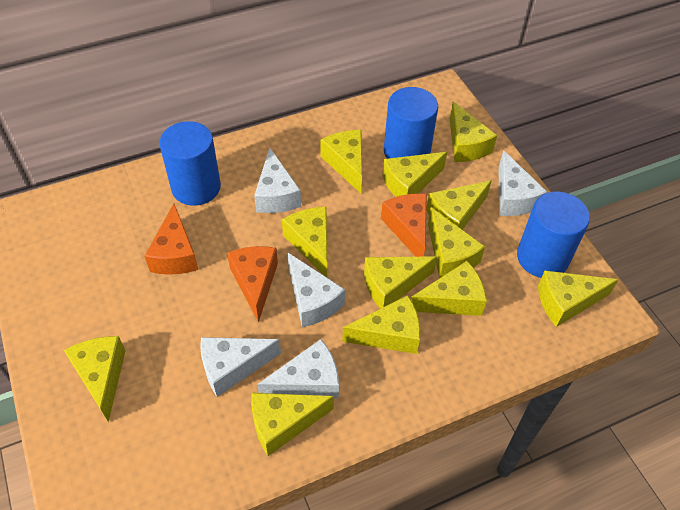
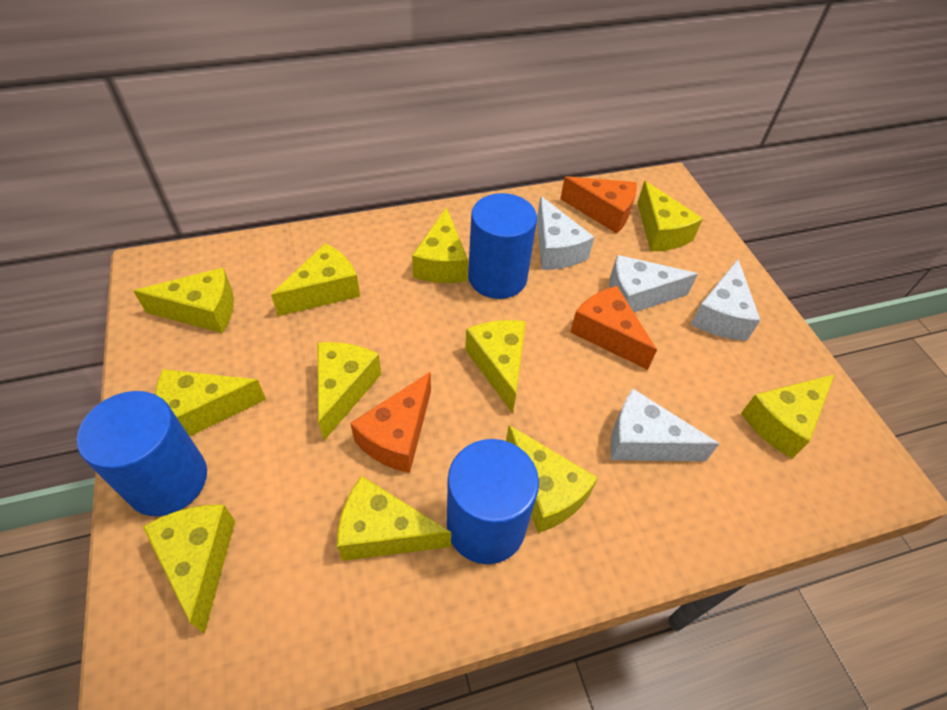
white cheese: [200,337,281,397] [254,148,301,213] [257,339,339,399] [288,253,345,327] [499,150,547,216] = 5 -> [537,196,594,270] [609,255,698,312] [610,389,719,461] [691,259,760,341] = 4
yellow cheese: [64,336,126,422] [251,393,334,456] [282,207,327,277] [321,130,362,193] [342,295,420,354] [364,256,437,309] [383,152,447,197] [411,261,487,316] [426,180,492,230] [428,208,485,278] [449,101,497,162] [538,271,619,327] = 12 -> [133,268,234,333] [143,505,235,634] [155,369,266,437] [271,243,360,316] [317,342,381,441] [337,476,451,561] [412,207,468,283] [465,320,526,414] [506,425,598,533] [637,181,703,251] [741,374,835,459] = 11

